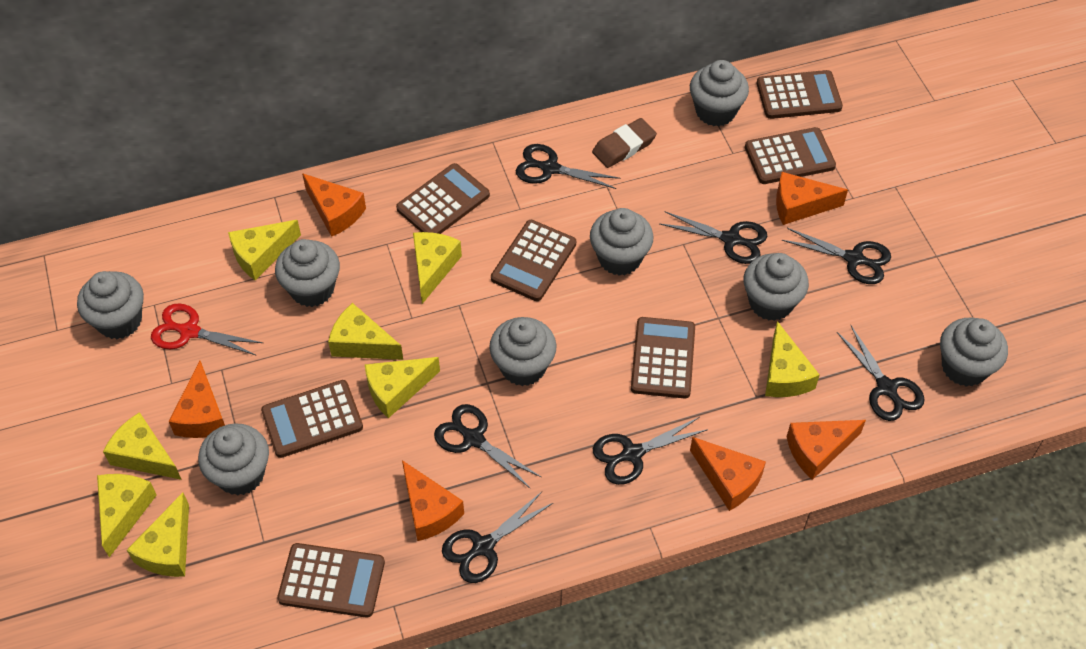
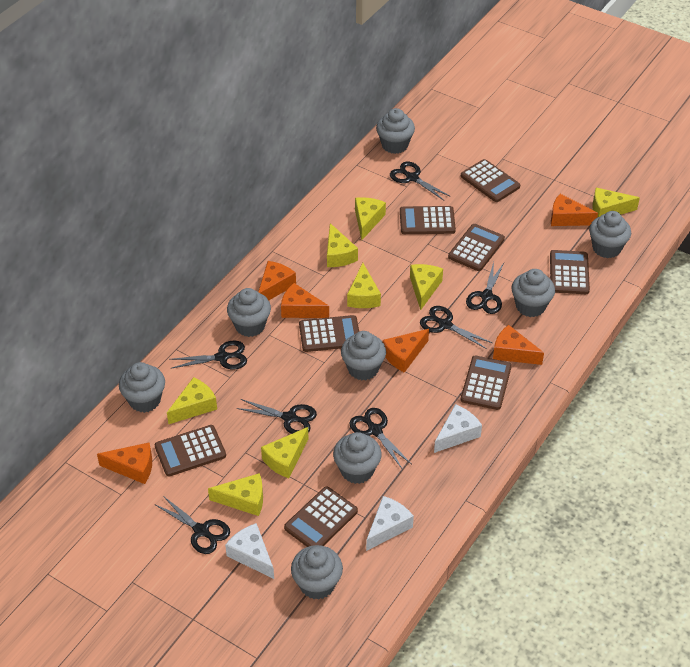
brown calculator: [261,380,363,458] [277,543,385,618] [396,163,490,234] [491,220,576,301] [631,317,695,399] [745,127,836,184] [757,70,843,119] = 7 -> [155,425,226,476] [284,486,358,547] [299,315,359,352] [400,206,456,234] [448,224,505,271] [461,159,520,202] [461,355,512,410] [550,250,590,294] = 8
brown eraser: [592,118,657,168] = 1 -> none = 0
red scissors: [151,303,263,356] = 1 -> none = 0
white cheese: none = 0 -> [225,523,274,579] [366,496,414,551] [434,404,482,453] = 3

